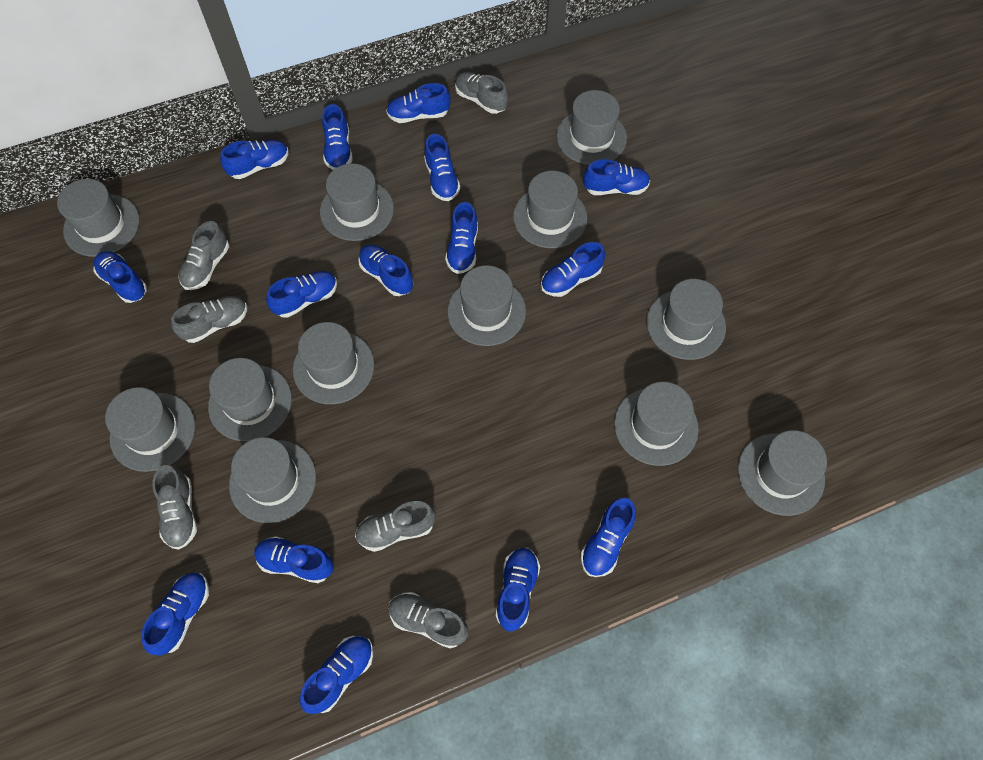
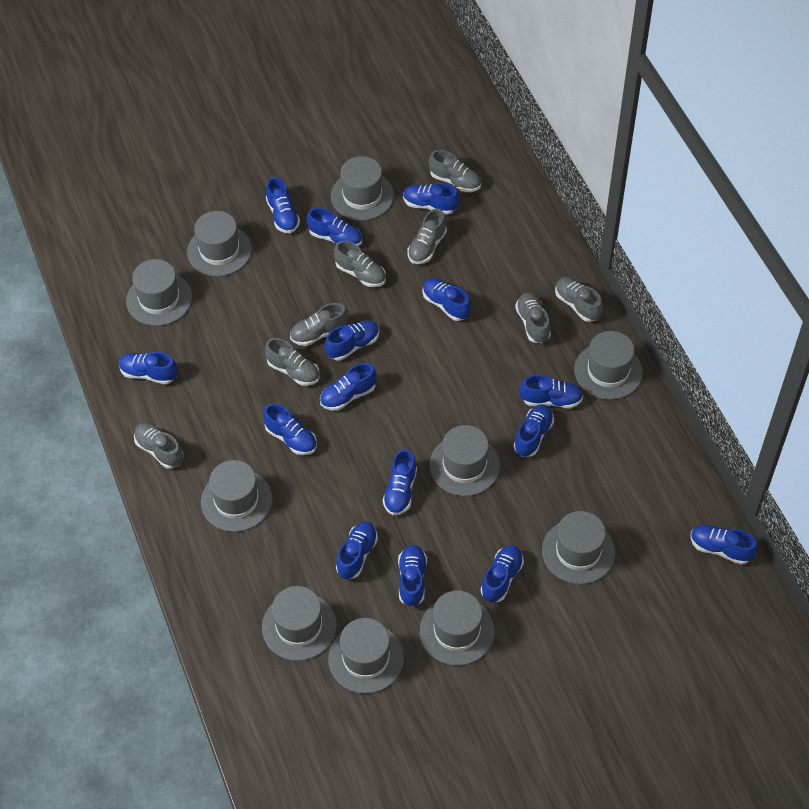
grey hat: [57,179,139,257] [105,387,195,472] [208,358,292,441] [229,437,316,523] [293,322,374,404] [320,163,394,241] [447,265,526,346] [513,171,587,248] [556,90,627,165] [614,382,699,466] [646,279,726,360] [738,430,827,516] = 12 -> [126,259,192,326] [187,211,252,276] [201,460,272,532] [262,586,337,661] [328,618,404,694] [331,156,394,221] [420,590,495,666] [429,425,500,496] [542,511,615,584] [574,331,643,400] = 10
grey shoe: [152,465,197,550] [171,296,247,343] [179,221,229,290] [355,501,436,552] [389,592,469,648] [455,72,508,114] = 6 -> [134,423,184,469] [265,338,320,386] [290,303,348,346] [334,241,386,287] [408,209,447,264] [429,150,481,192] [515,293,551,343] [555,277,603,322] = 8

